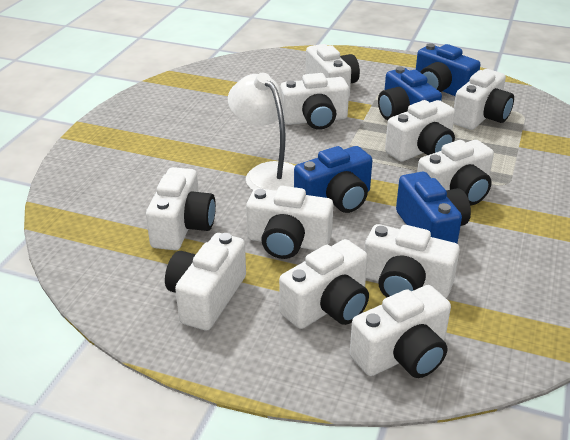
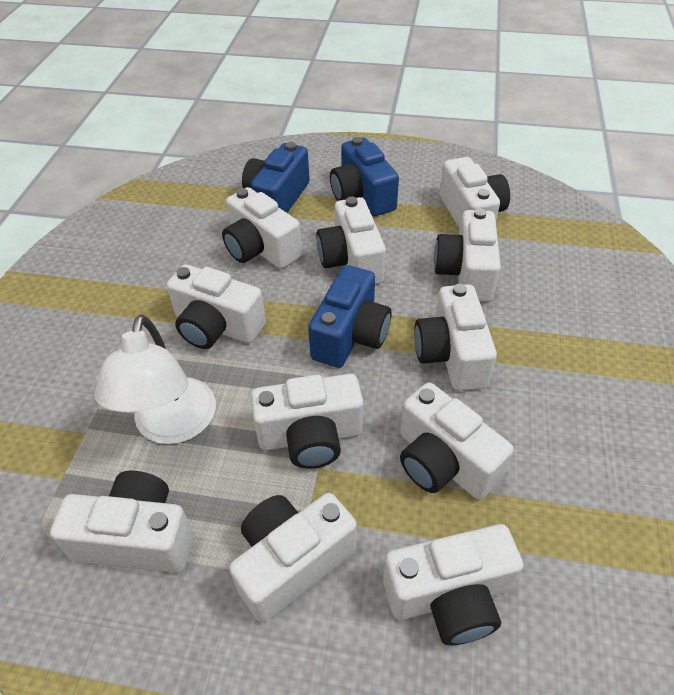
blue camera: [294,146,372,213] [378,67,442,120] [396,172,471,244] [416,43,480,96] = 4 -> [242,142,310,213] [308,265,392,368] [330,137,399,216] = 3

